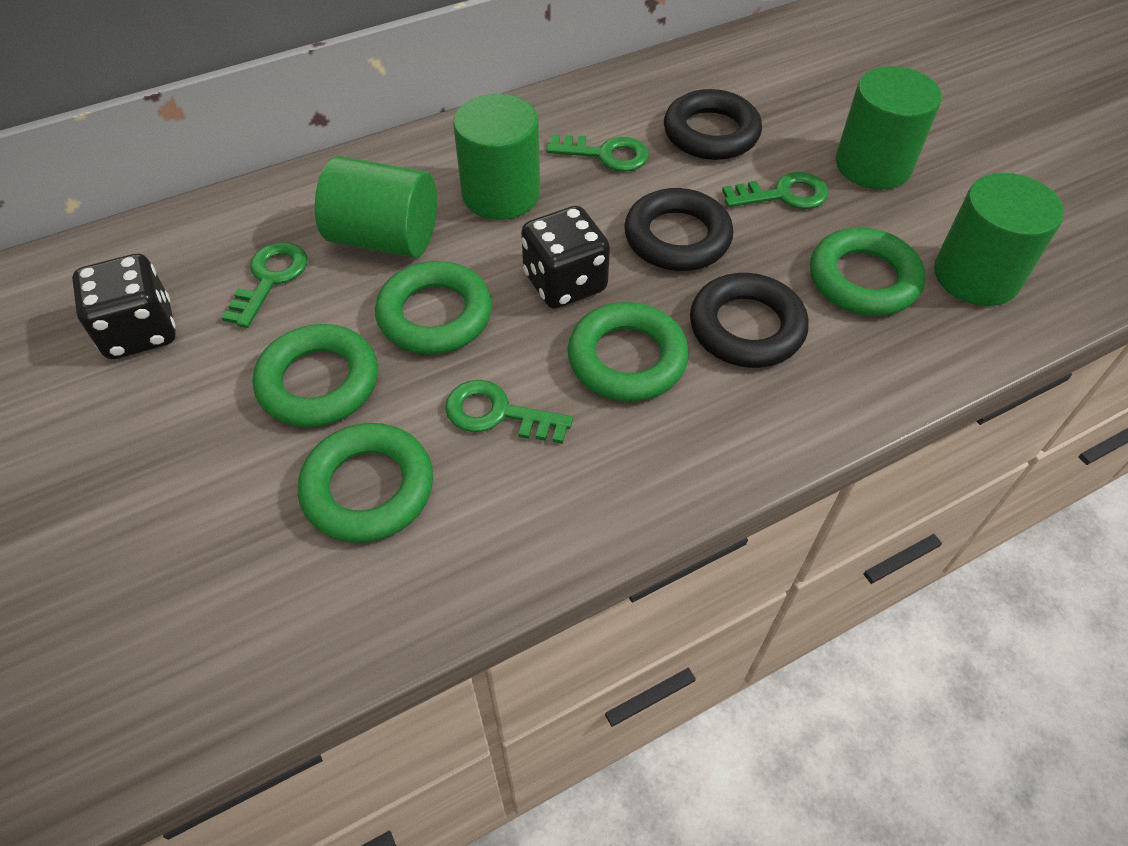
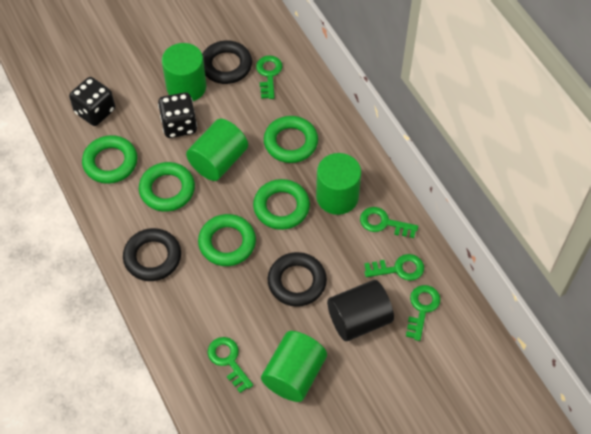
black cylinder: none = 0 -> [327,280,394,341] = 1
green key: [221,242,307,328] [445,380,573,444] [546,134,649,172] [722,172,829,209] = 4 -> [208,337,253,393] [256,55,282,99] [360,207,418,238] [364,254,424,281] [406,285,441,341] = 5

